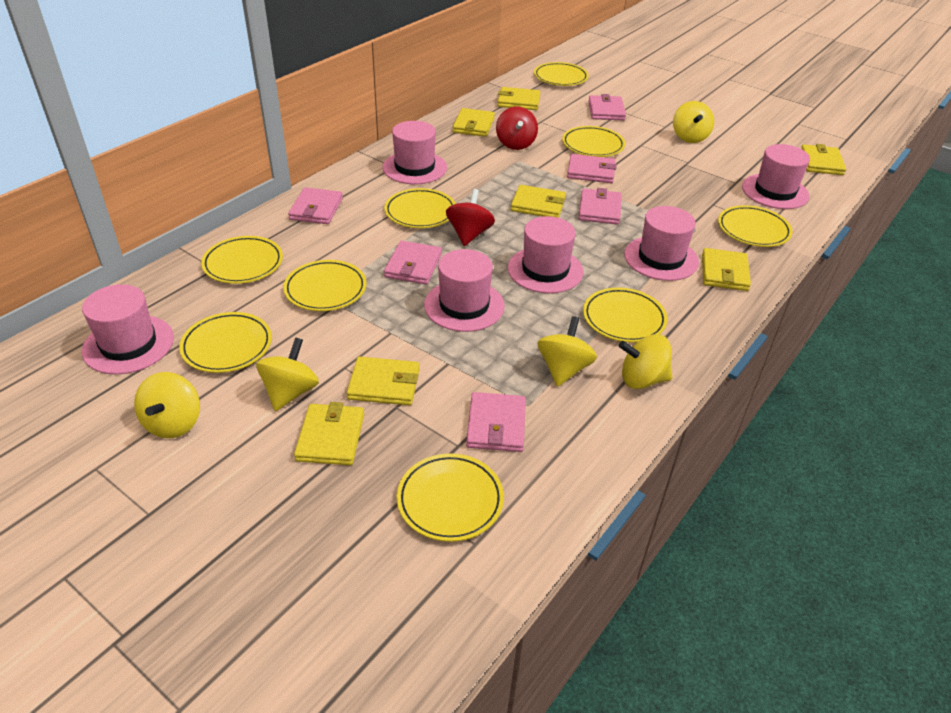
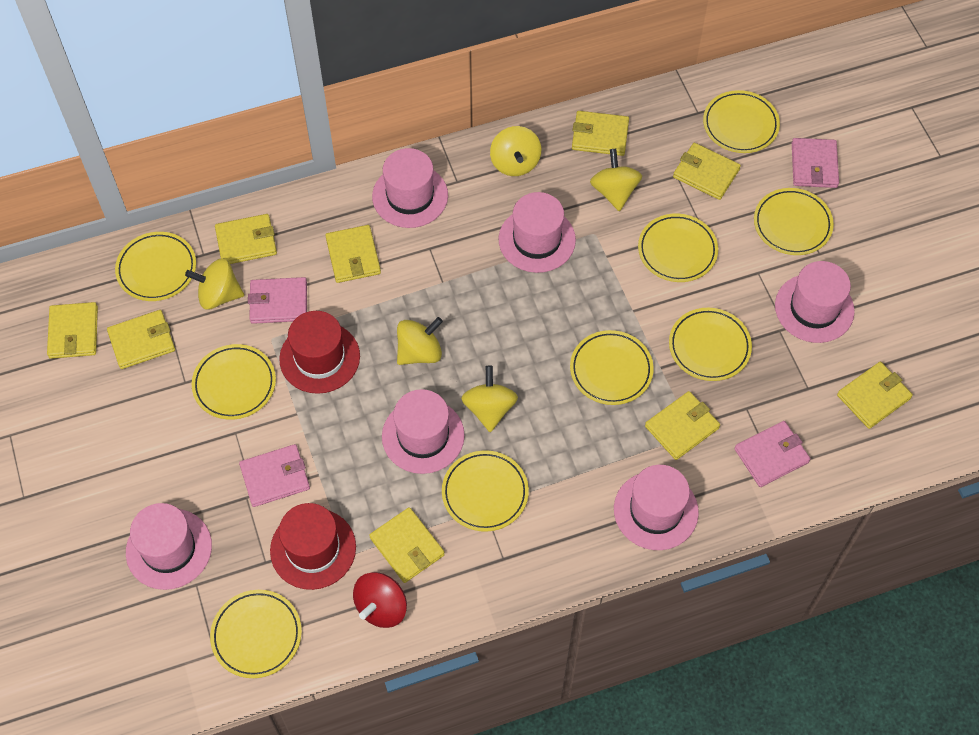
pink wallet: [288,187,343,224] [384,241,442,285] [466,392,526,452] [567,154,617,183] [579,188,622,225] [588,94,626,121] = 6 -> [239,444,310,507] [248,277,307,324] [734,421,810,487] [792,138,839,188] = 4
red hat: none = 0 -> [270,503,356,590] [279,311,360,394] = 2
red spinning top: [446,189,495,246] [496,106,538,150] = 2 -> [353,572,407,628] = 1
yellow wallet: [294,402,364,465] [347,357,420,405] [453,108,495,137] [498,87,540,110] [511,185,566,218] [702,248,751,291] [801,144,846,175] = 7 -> [47,302,98,359] [107,310,175,369] [215,214,277,264] [325,225,381,283] [369,507,445,583] [572,111,629,156] [645,391,720,460] [673,143,741,200] [837,362,913,429] = 9

